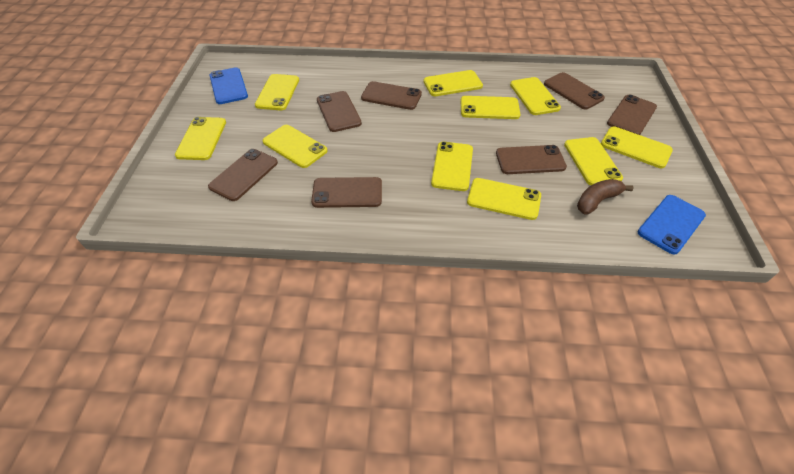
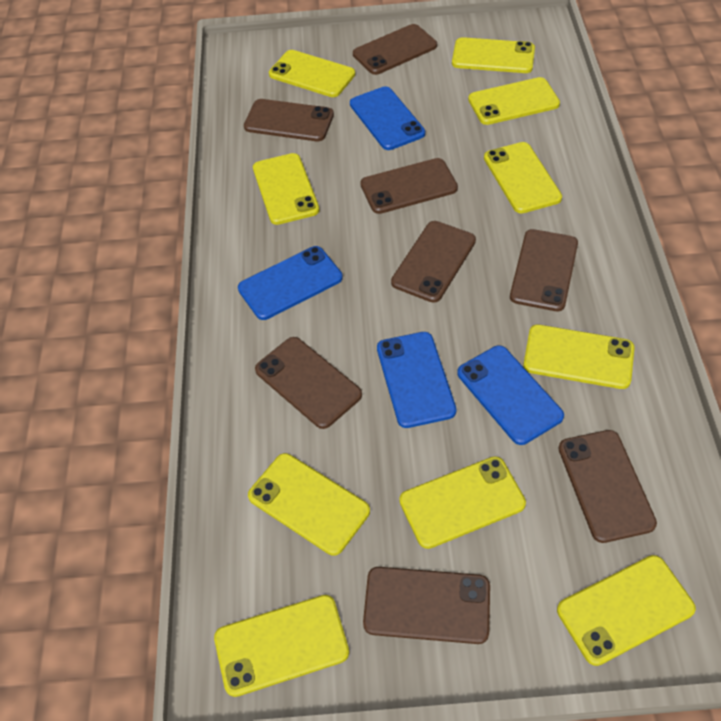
blue phone: [209,67,248,104] [638,195,706,255] = 2 -> [238,246,343,320] [350,86,425,150] [377,332,456,428] [457,345,564,445] = 4
brown banana: [577,179,634,215] = 1 -> none = 0
brown phone: [208,149,278,201] [311,177,382,208] [317,91,362,132] [361,81,422,110] [496,145,567,174] [544,72,605,110] [607,95,657,135] = 7 -> [244,99,334,141] [255,337,362,429] [353,24,437,75] [360,158,458,214] [363,567,490,644] [391,221,476,303] [510,229,578,311] [558,430,657,543] = 8

